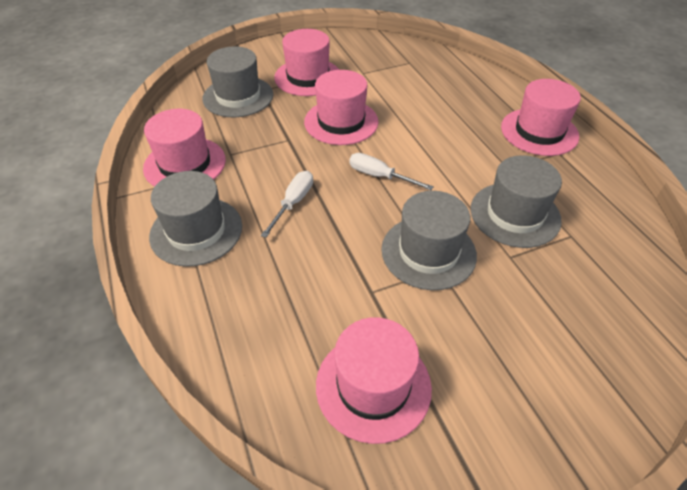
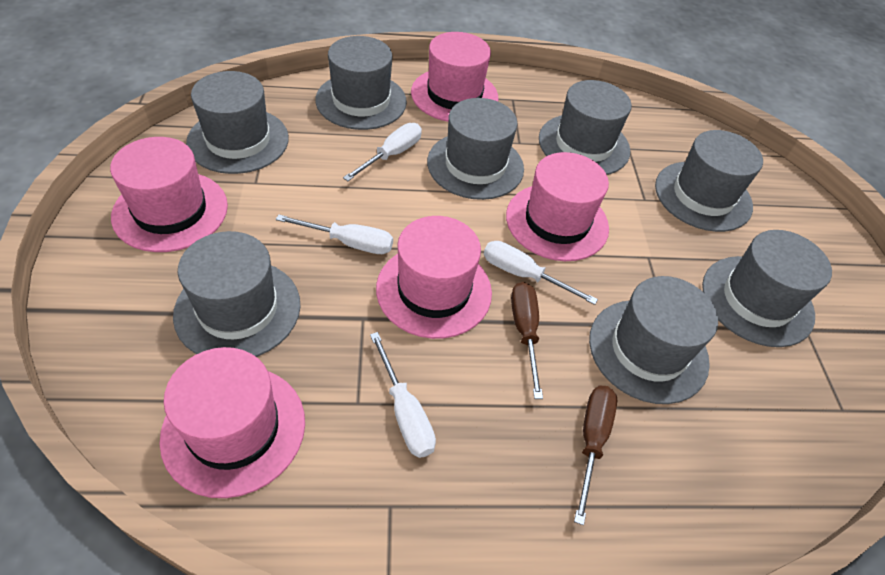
brown screwdriver: none = 0 -> [511,282,543,399] [574,386,617,525] = 2
grey hat: [149,171,242,267] [202,46,273,117] [381,191,477,290] [470,155,562,248] = 4 -> [173,231,301,357] [186,71,289,174] [315,36,407,130] [427,98,524,200] [539,80,632,175] [589,276,718,404] [655,130,763,232] [702,230,832,347] = 8
white screwdriver: [261,171,313,238] [349,153,434,190] = 2 -> [276,214,393,254] [343,123,422,181] [370,332,436,458] [484,241,598,305] = 4

